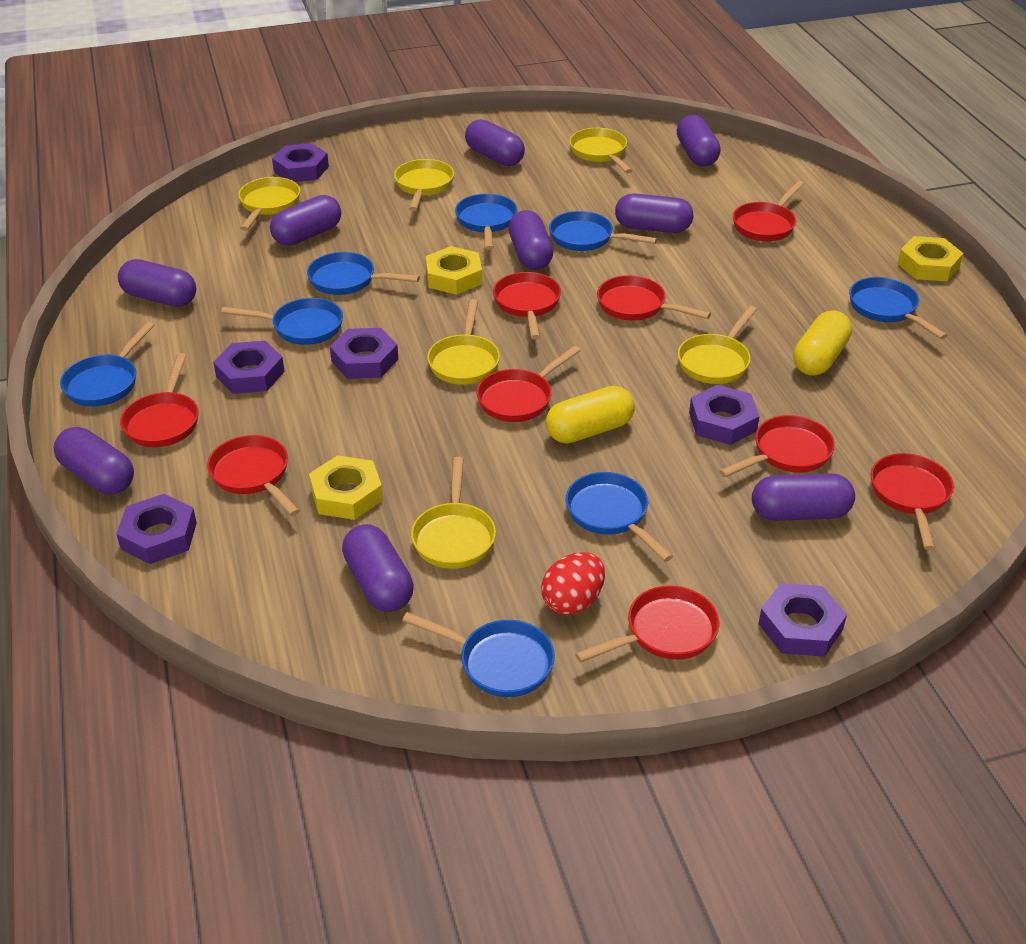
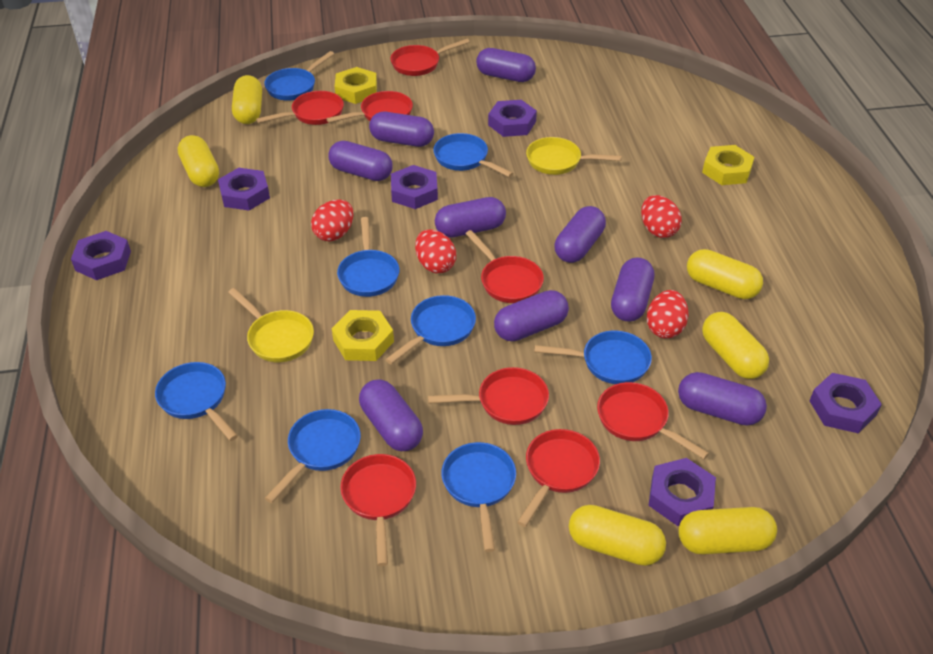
red egg: [541,552,605,615] = 1 -> [311,199,354,241] [415,229,456,273] [641,195,682,238] [647,290,689,339] = 4
red pan: [120,353,199,447] [207,435,300,516] [477,346,580,422] [493,272,561,339] [575,586,719,663] [597,275,711,321] [719,415,835,478] [733,181,804,241] [871,453,954,550] = 9 -> [256,91,344,125] [327,91,413,123] [340,454,416,566] [390,39,470,76] [428,367,549,425] [466,230,544,303] [517,429,600,527] [597,382,709,459] = 8
yellow capsule: [546,386,635,444] [793,310,852,376] = 2 -> [178,135,219,187] [232,75,262,124] [569,505,666,566] [678,507,777,555] [687,249,763,299] [702,312,769,379] = 6
yellow pan: [238,177,300,231] [394,159,454,211] [411,457,496,569] [427,299,500,385] [569,128,633,173] [678,306,757,384] = 6 -> [228,288,314,362] [526,137,622,175] = 2

